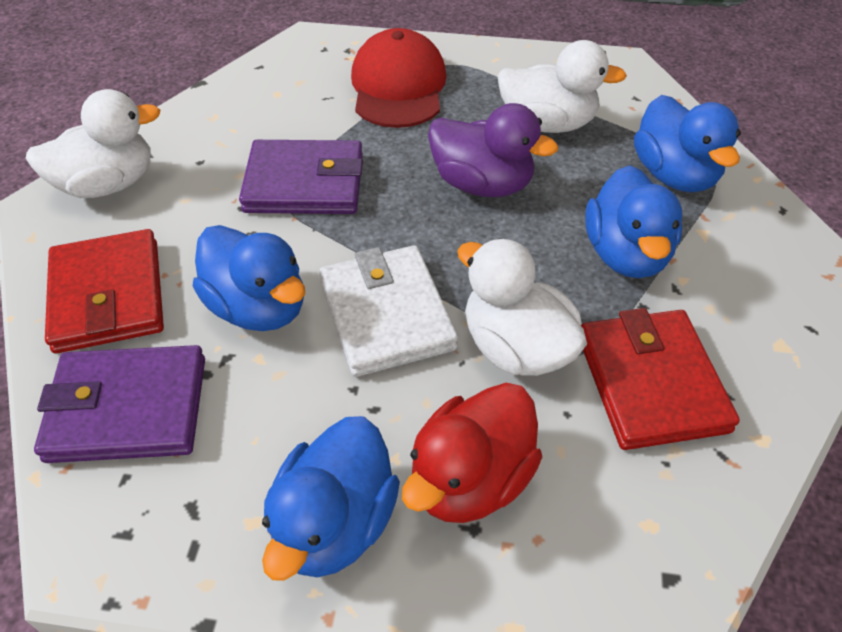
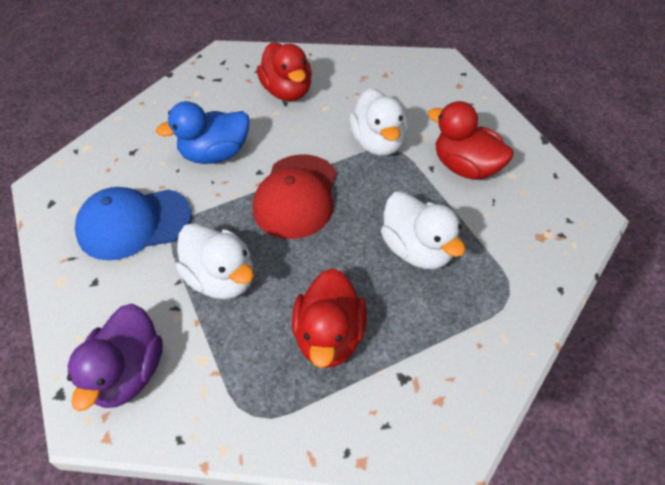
blue cap: none = 0 -> [75,187,192,260] = 1
blue duck: [193,225,305,331] [262,416,400,581] [585,165,682,278] [634,95,741,192] = 4 -> [156,101,249,164] = 1
purple wallet: [34,345,205,463] [239,140,363,214] = 2 -> none = 0
red duck: [402,383,542,523] = 1 -> [257,42,312,101] [292,268,367,368] [428,101,514,180] = 3
red wallet: [45,229,164,354] [581,308,740,450] = 2 -> none = 0
white wallet: [319,245,458,377] = 1 -> none = 0

